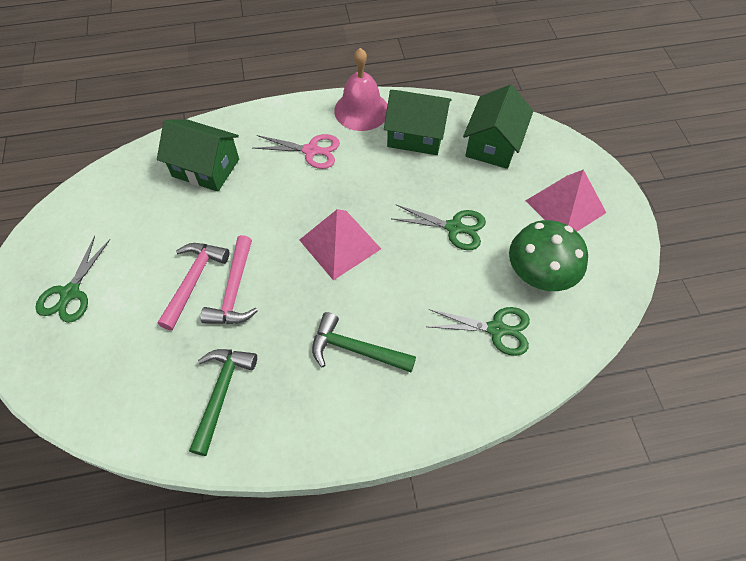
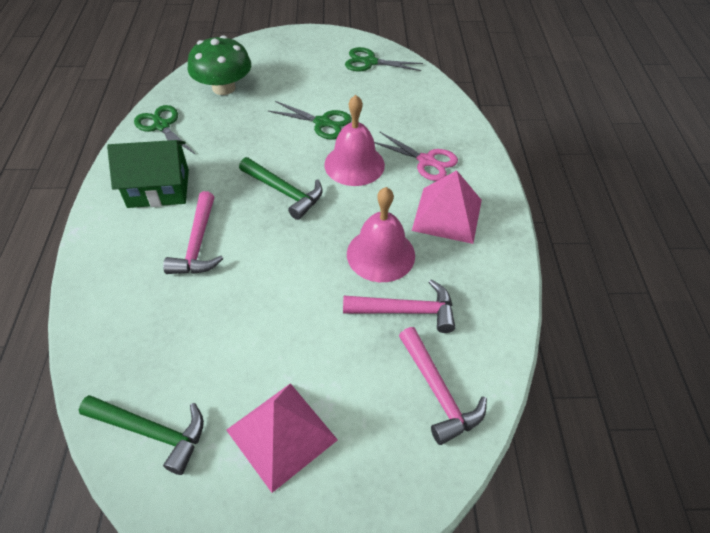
green house: [157,119,239,192] [384,90,451,155] [463,84,533,169] = 3 -> [107,140,189,208] = 1
pink bell: [334,48,388,131] = 1 -> [324,95,385,186] [347,187,415,282] = 2
pink hammer: [158,243,230,330] [201,235,258,324] = 2 -> [163,191,223,274] [343,279,455,333] [399,327,487,445] = 3

